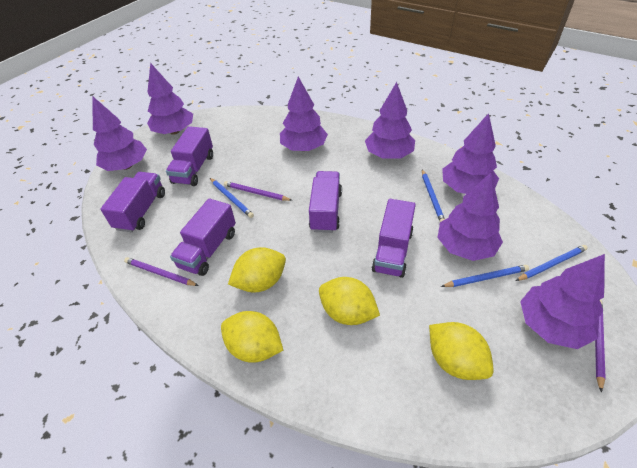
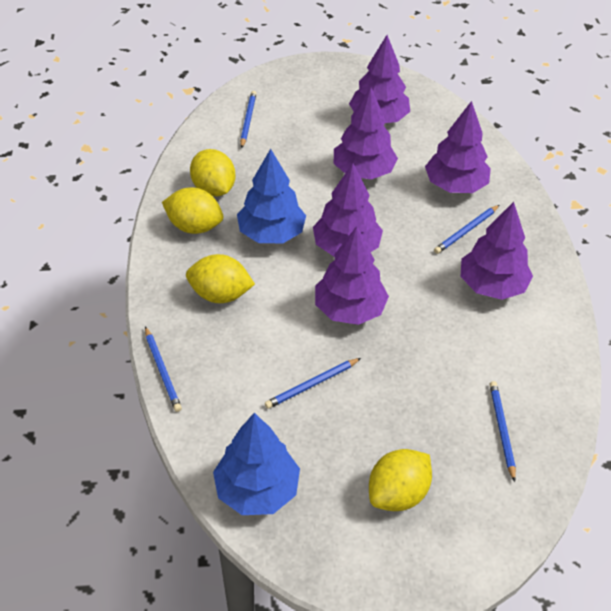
blue pencil: [210,178,254,218] [422,169,445,222] [441,265,529,287] [516,245,588,281] = 4 -> [145,326,182,412] [240,91,256,148] [265,358,361,409] [434,205,499,254] [490,381,516,482] = 5
blue tree: none = 0 -> [213,413,300,515] [237,149,306,243] = 2
purple pencil: [124,257,199,286] [224,181,292,201] [595,299,606,392] = 3 -> none = 0
purple tree: [92,96,147,171] [147,63,193,135] [280,77,328,151] [365,82,415,159] [438,173,503,261] [442,113,499,194] [520,254,605,349] = 7 -> [313,163,383,257] [315,226,389,325] [334,87,398,179] [349,35,410,123] [425,101,491,193] [461,202,533,300] = 6
purple truck: [100,172,165,232] [166,126,213,186] [170,198,236,276] [309,171,342,233] [372,199,416,278] = 5 -> none = 0

